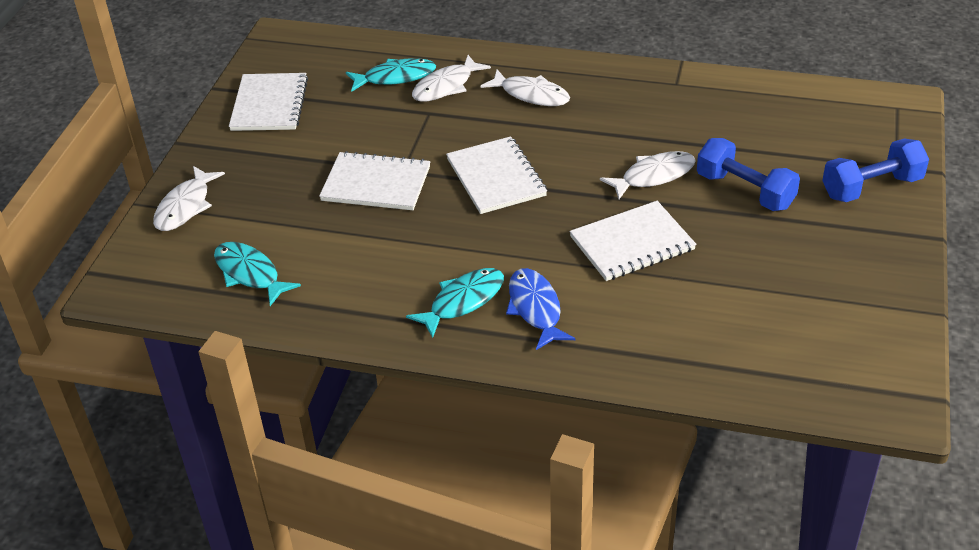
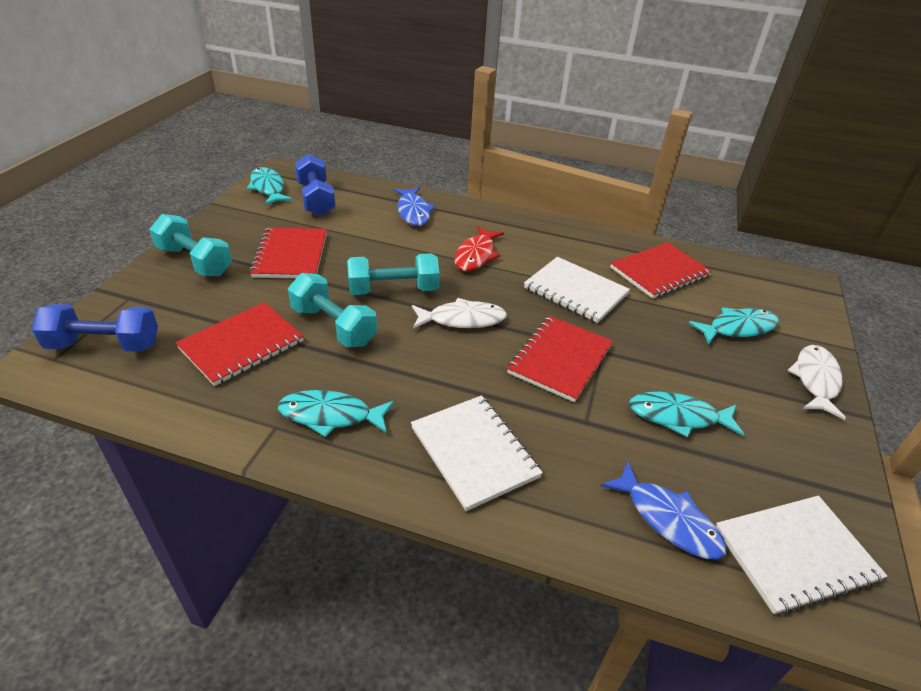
blue fish: [506,268,576,350] = 1 -> [394,187,435,226] [601,461,727,560] = 2
red fish: none = 0 -> [454,226,504,271] = 1
red notebook: none = 0 -> [176,302,304,386] [249,227,327,278] [507,316,613,402] [610,242,712,299] = 4
turquoise dumbbell: none = 0 -> [149,214,232,276] [288,273,377,347] [347,253,439,295] = 3
turquoise fish: [214,242,301,306] [346,58,436,92] [406,268,504,338] = 3 -> [247,167,293,205] [278,390,394,437] [629,392,744,438] [689,308,779,345] = 4
white fish: [153,166,225,231] [412,55,491,102] [480,70,570,106] [600,151,696,199] = 4 -> [412,298,507,329] [787,345,846,420] = 2
white notebook: [229,73,308,131] [319,151,430,210] [446,136,547,214] [570,201,696,281] = 4 -> [411,395,543,511] [524,257,630,323] [716,496,887,615] = 3

